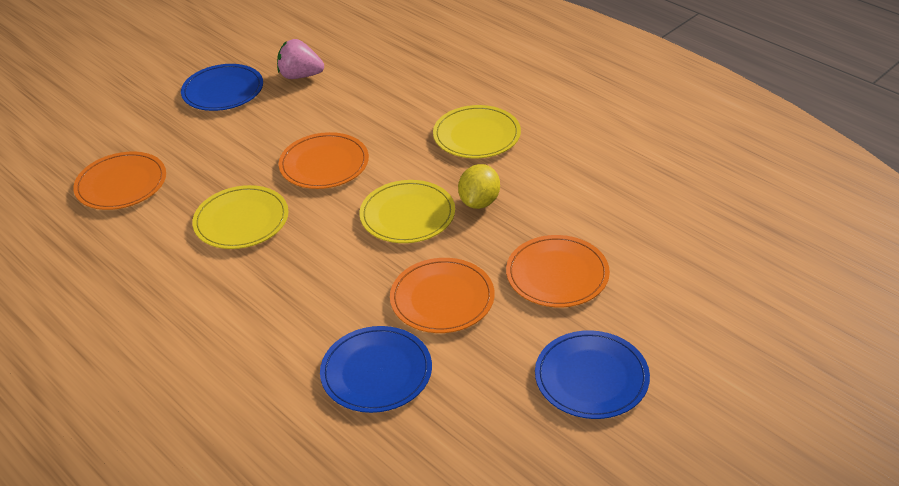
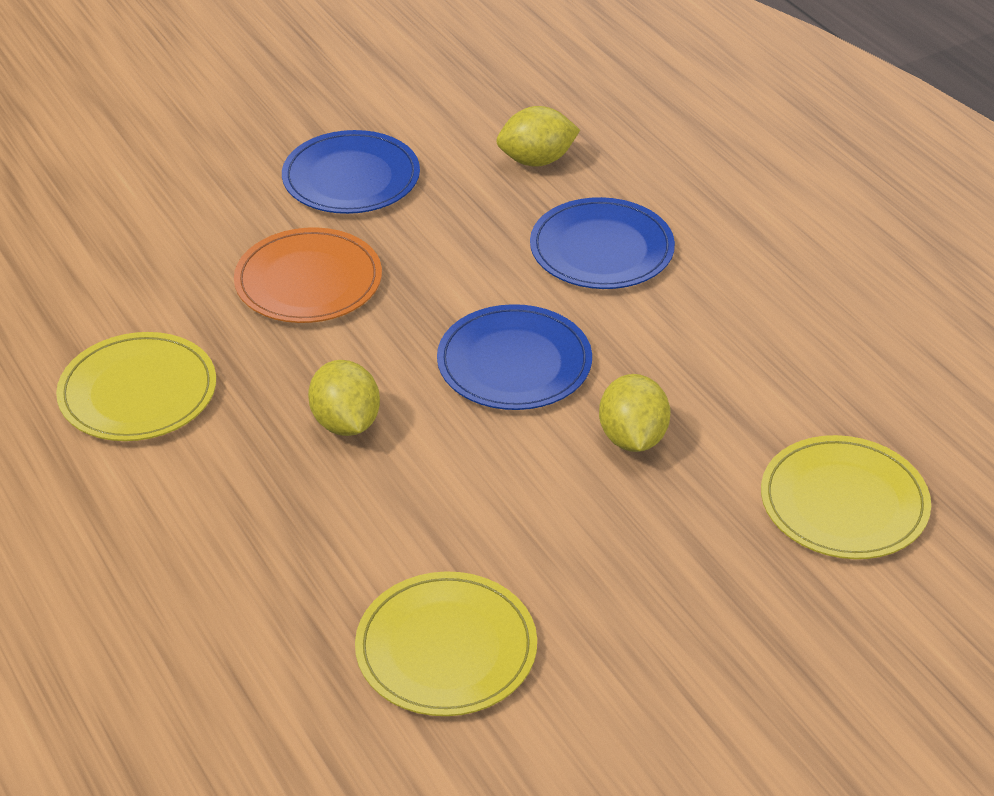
orange plate: [73,152,166,210] [279,132,369,189] [390,258,495,333] [506,235,610,307] = 4 -> [234,227,382,323] = 1
pink strawberry: [277,39,324,79] = 1 -> none = 0
yellow lemon: [458,164,500,209] = 1 -> [308,360,380,436] [496,106,580,167] [599,374,671,452] = 3

